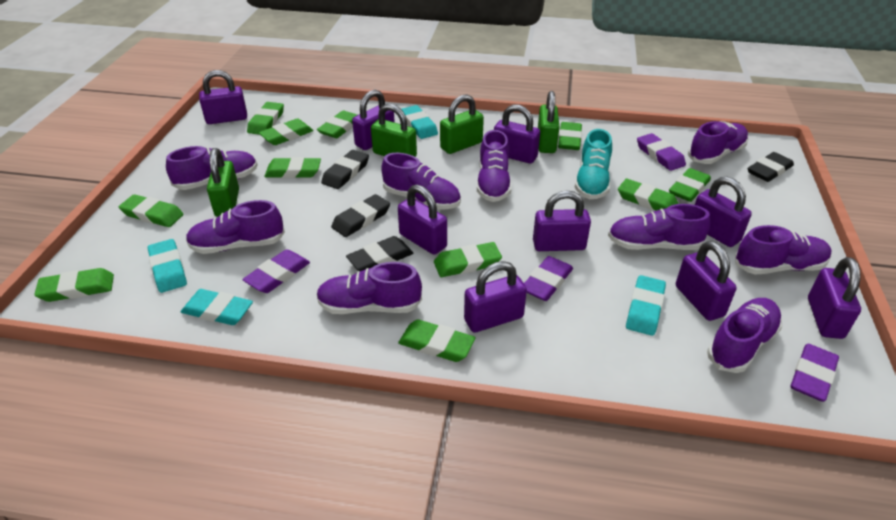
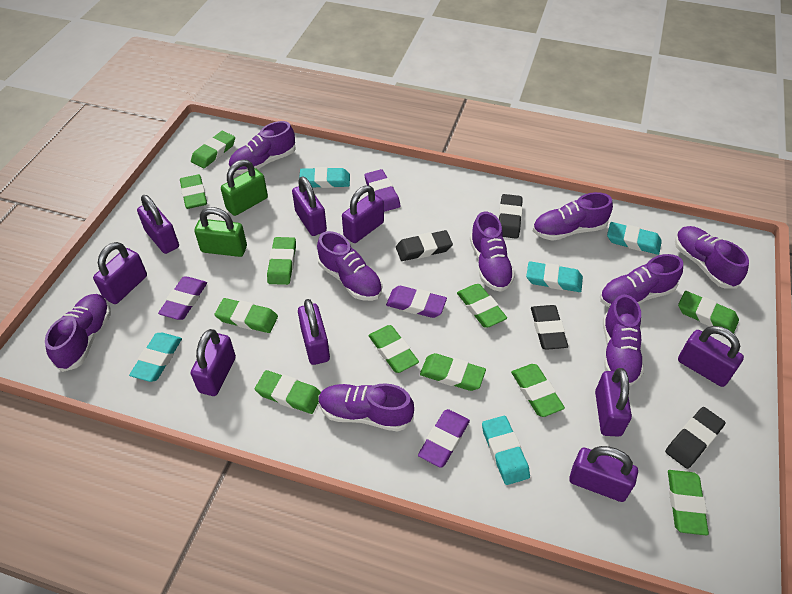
green padlock: [207,148,239,217] [371,104,417,157] [440,94,484,154] [538,91,559,153] = 4 -> [194,207,247,257] [221,160,268,216] = 2
turquoise eraser: [148,239,187,293] [181,289,253,325] [401,105,438,139] [626,275,666,336] = 4 -> [129,333,182,382] [299,167,350,188] [482,416,530,485] [526,261,583,292] [607,222,662,255] = 5
turquoise shoe: [575,129,612,199] = 1 -> none = 0

